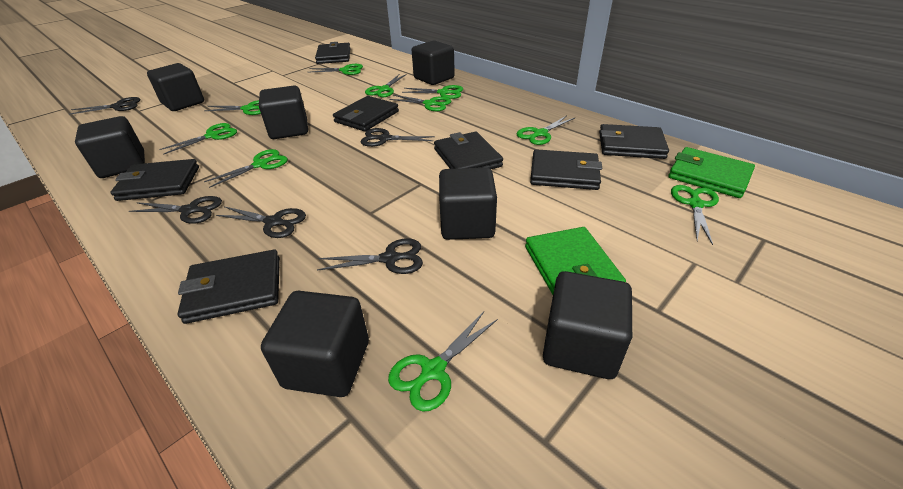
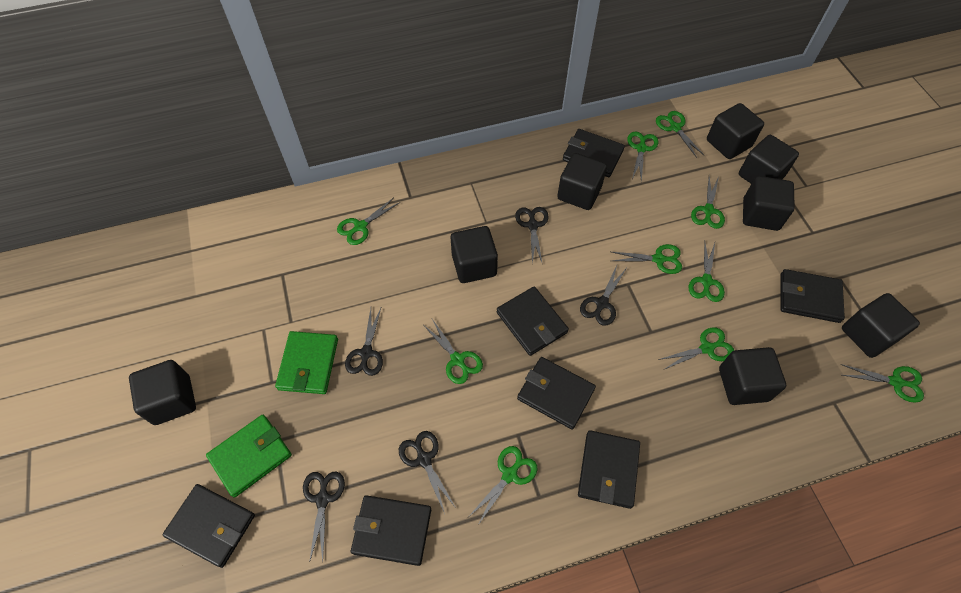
black cube: [75,116,145,178] [147,63,204,111] [259,86,308,139] [261,291,369,397] [412,40,455,85] [439,167,497,240] [543,271,632,379] = 7 -> [129,360,196,425] [451,226,498,283] [557,153,607,210] [707,103,764,159] [719,347,786,405] [739,135,799,184] [743,176,795,231] [842,293,920,358] = 8

